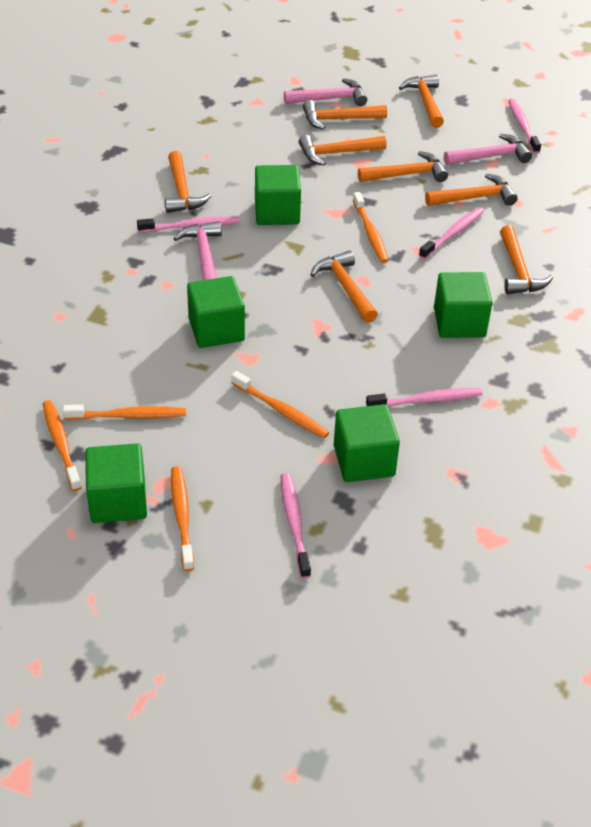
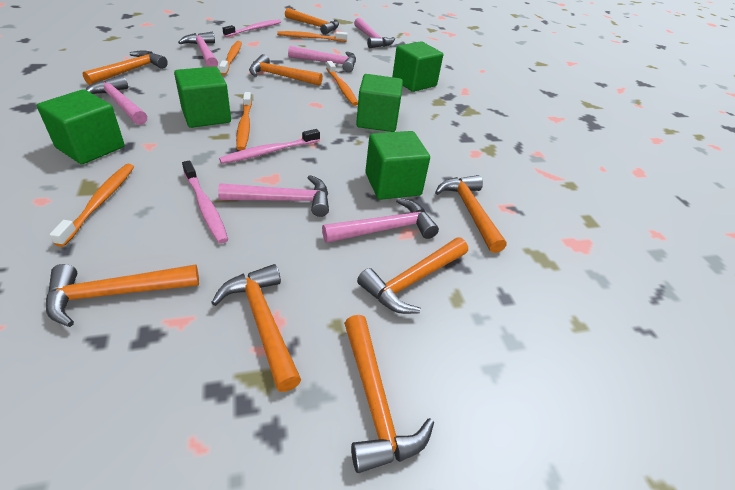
pink hammer: [173,221,222,280] [284,78,367,106] [444,133,532,165] = 3 -> [85,75,147,125] [178,32,218,67] [218,175,329,217] [288,46,356,72] [322,198,439,243] [354,18,395,48] = 6
pink toothbrush: [137,216,240,233] [280,473,311,579] [366,388,482,407] [419,207,484,259] [508,99,541,154] = 5 -> [182,160,228,243] [219,129,320,164] [222,20,281,37] = 3

